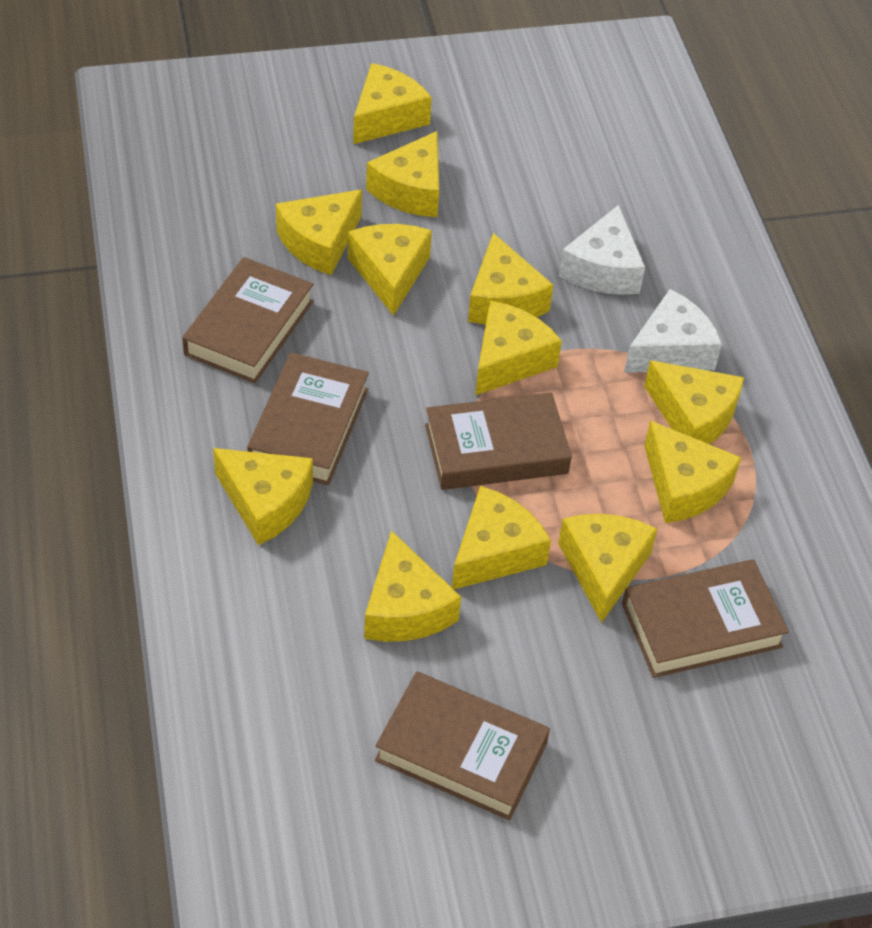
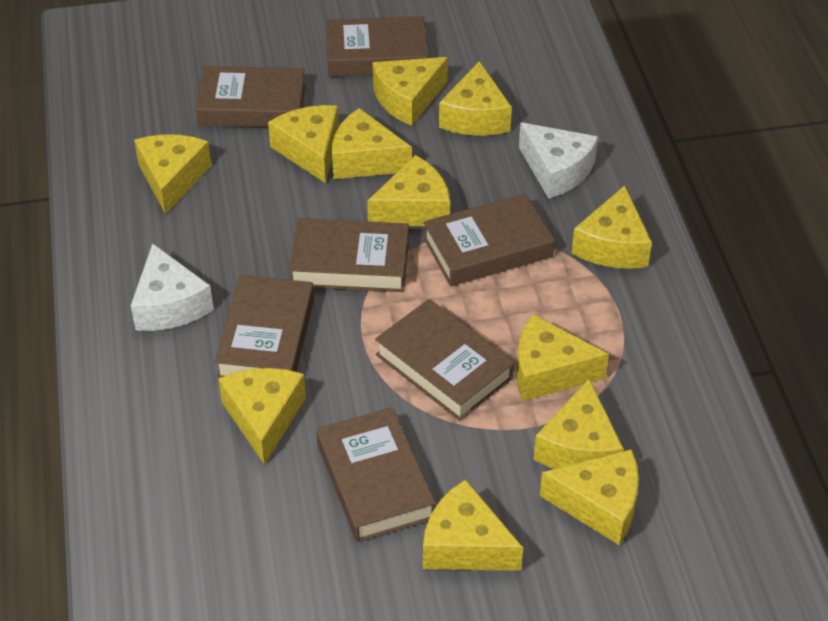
brown book: [182,257,313,383] [247,352,369,485] [375,671,550,820] [425,392,572,490] [622,559,789,678] = 5 -> [195,66,306,127] [215,275,314,378] [289,218,409,292] [316,407,436,542] [326,16,428,77] [375,299,514,421] [423,193,555,286] = 7

